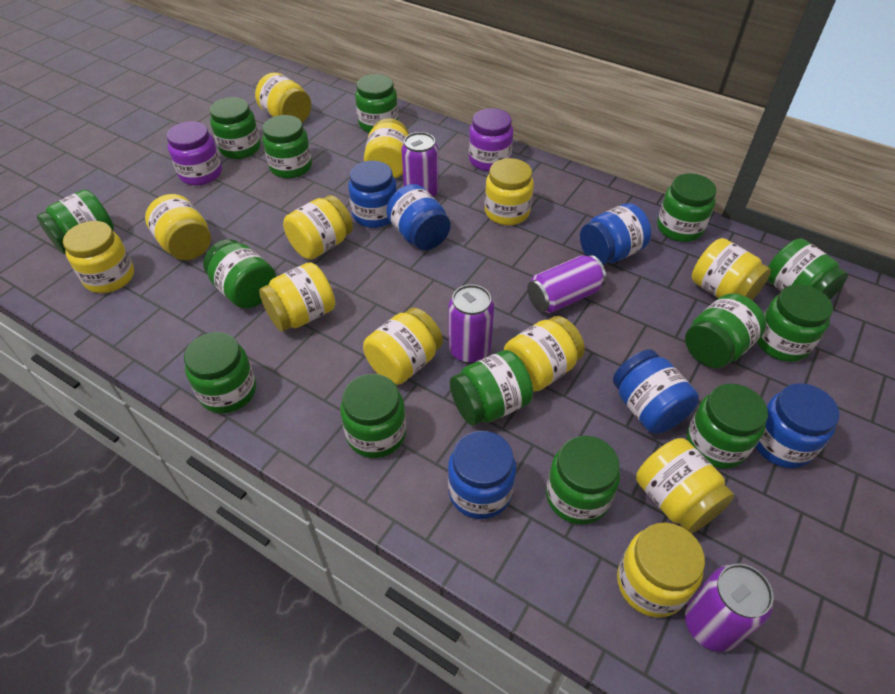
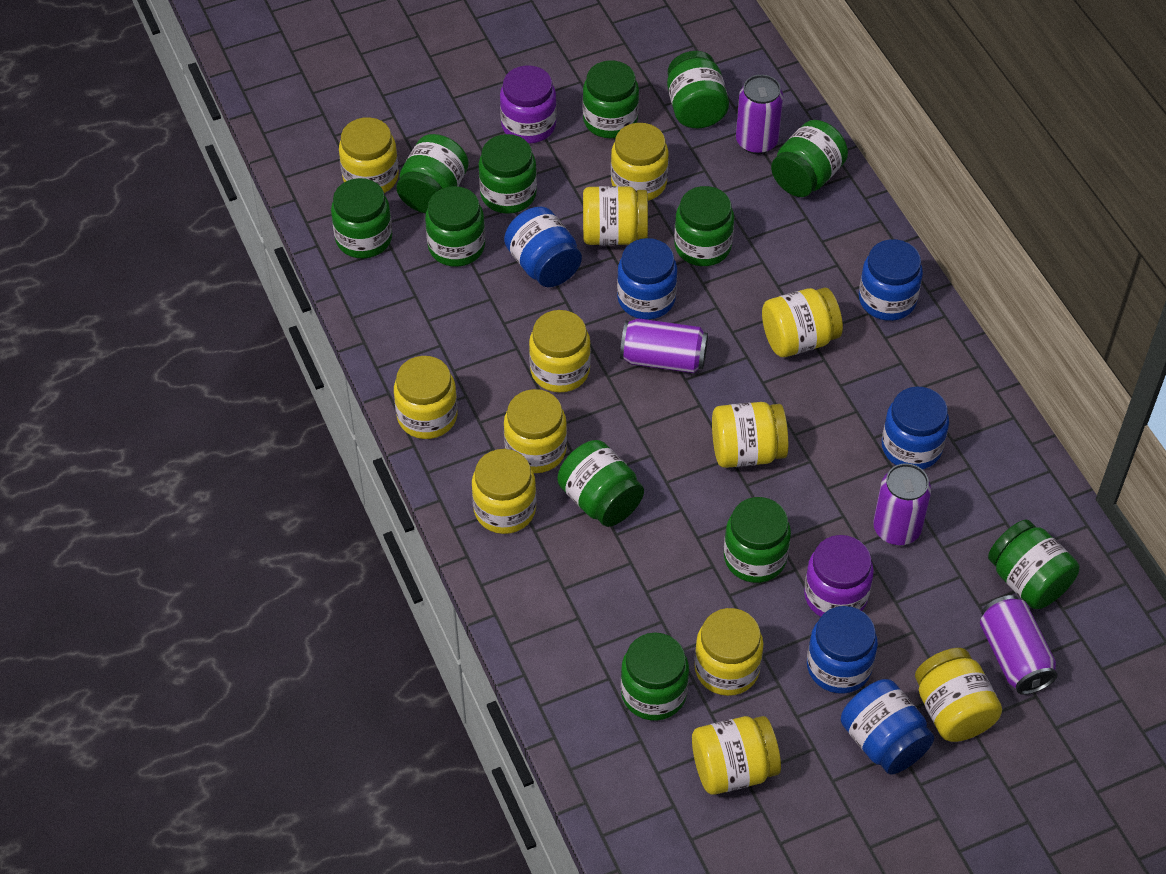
green jar: [37,190,114,254] [184,332,256,413] [203,239,276,308] [210,97,261,159] [262,115,312,179] [340,374,406,458] [355,74,398,133] [450,350,533,426] [546,436,620,525] [657,173,717,242] [685,294,766,368] [687,384,768,469] [757,284,833,362] [767,239,848,300] = 14 -> [331,178,392,258] [396,134,469,213] [425,186,485,267] [479,134,537,214] [558,440,644,527] [583,60,639,138] [621,633,689,721] [667,51,729,128] [674,186,734,266] [724,497,791,583] [771,120,848,197] [988,519,1079,609] = 12

